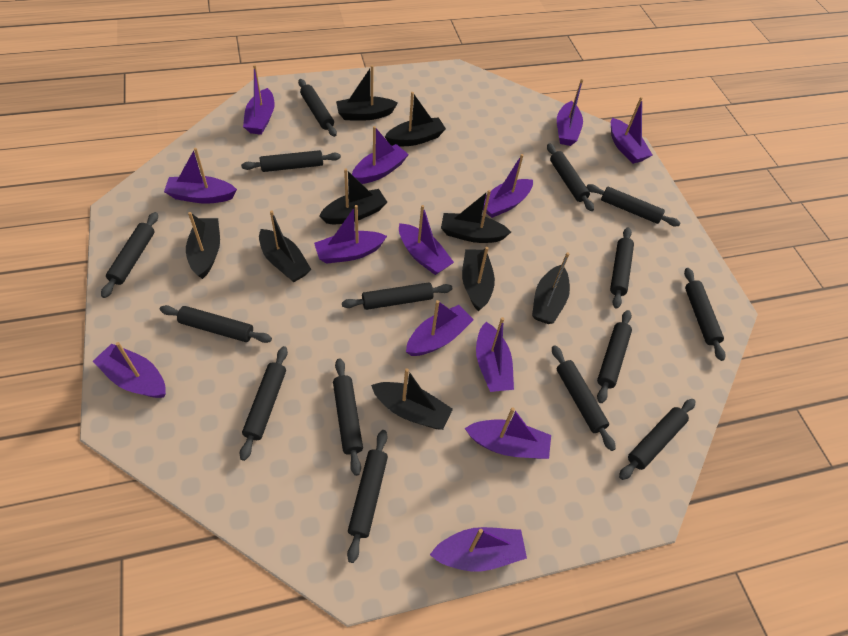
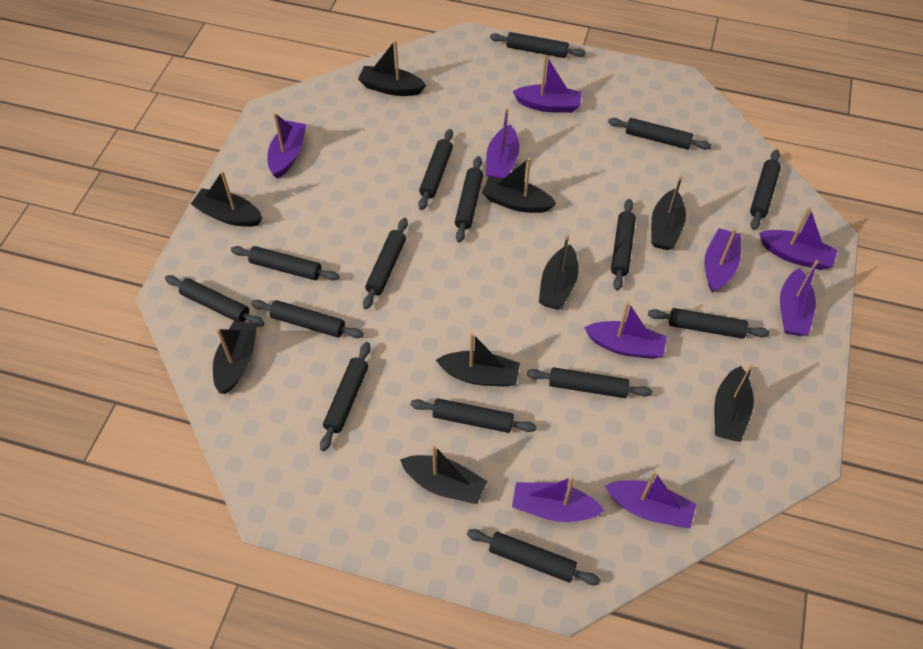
purple boat: [93,342,166,398] [164,148,237,204] [243,65,275,135] [314,205,387,264] [352,126,409,184] [399,205,454,275] [406,300,474,356] [430,527,527,572] [465,407,551,459] [476,317,514,392] [483,154,533,218] [557,79,583,146] [611,97,652,164] = 13 -> [267,113,306,179] [486,108,519,179] [512,55,582,113] [512,476,605,522] [584,302,667,359] [605,471,697,528] [704,228,741,293] [759,207,838,270] [780,260,819,336] = 9

